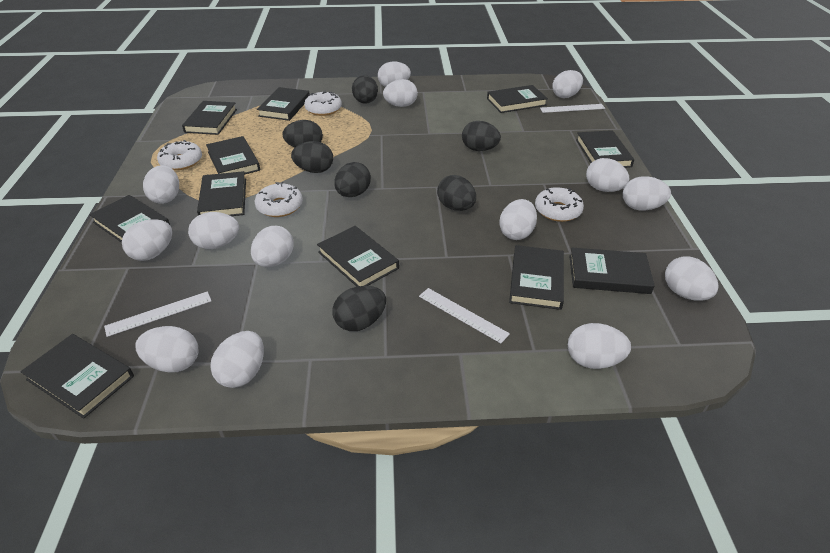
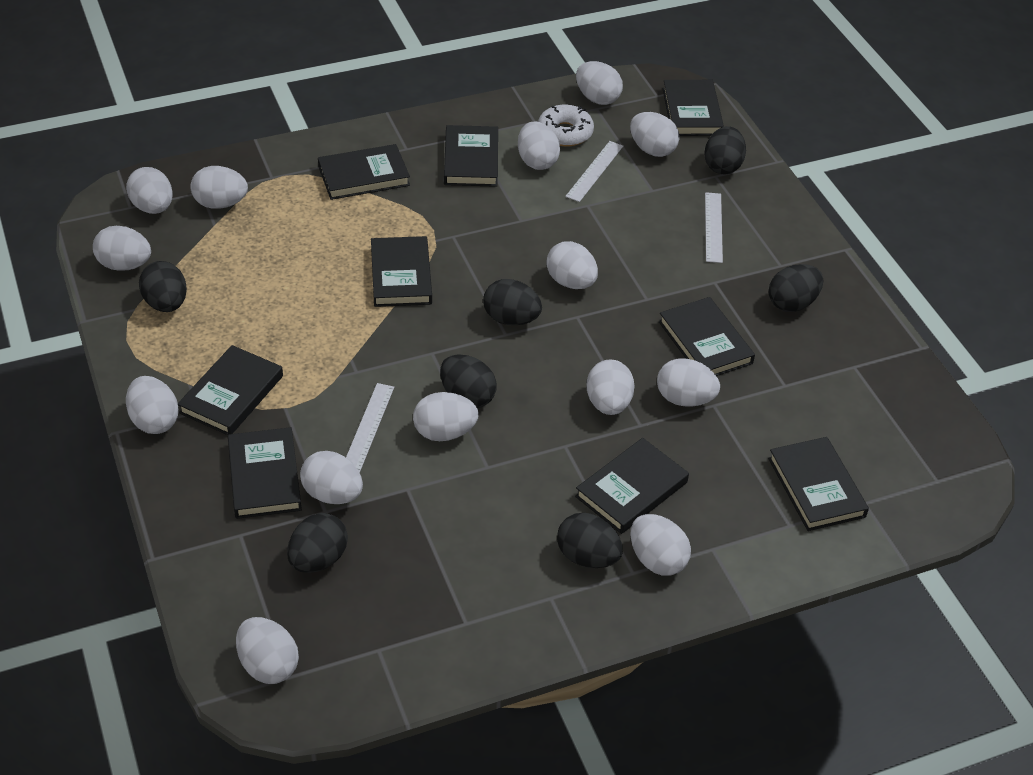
black book: [20,334,134,419] [89,195,170,243] [182,101,237,135] [197,171,246,216] [206,136,260,175] [257,87,310,121] [317,226,399,287] [487,85,548,113] [509,245,564,310] [569,248,655,294] [576,130,634,168] = 11 -> [178,345,283,435] [228,427,302,519] [318,144,410,200] [371,236,432,307] [444,125,498,187] [575,438,689,534] [659,297,755,376] [663,80,724,136] [768,437,869,531] = 9
white donut: [157,140,202,170] [255,182,303,217] [304,90,342,116] [535,187,584,222] = 4 -> [538,105,594,146] = 1

